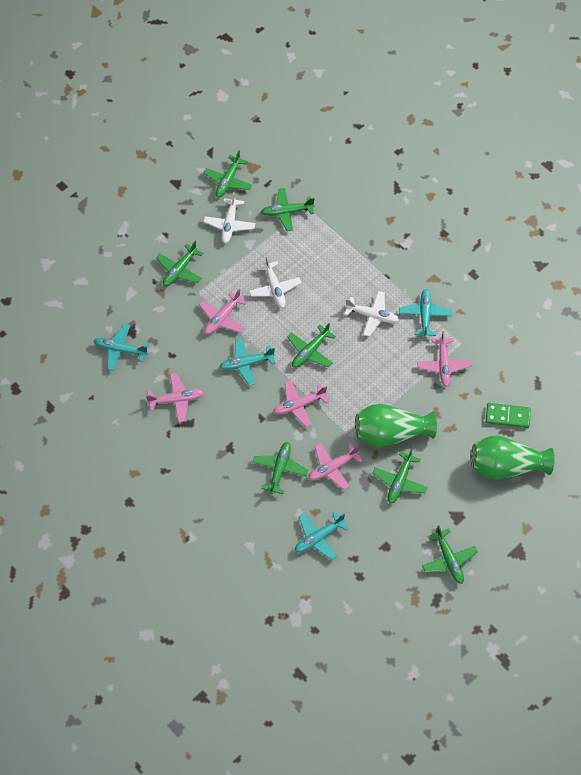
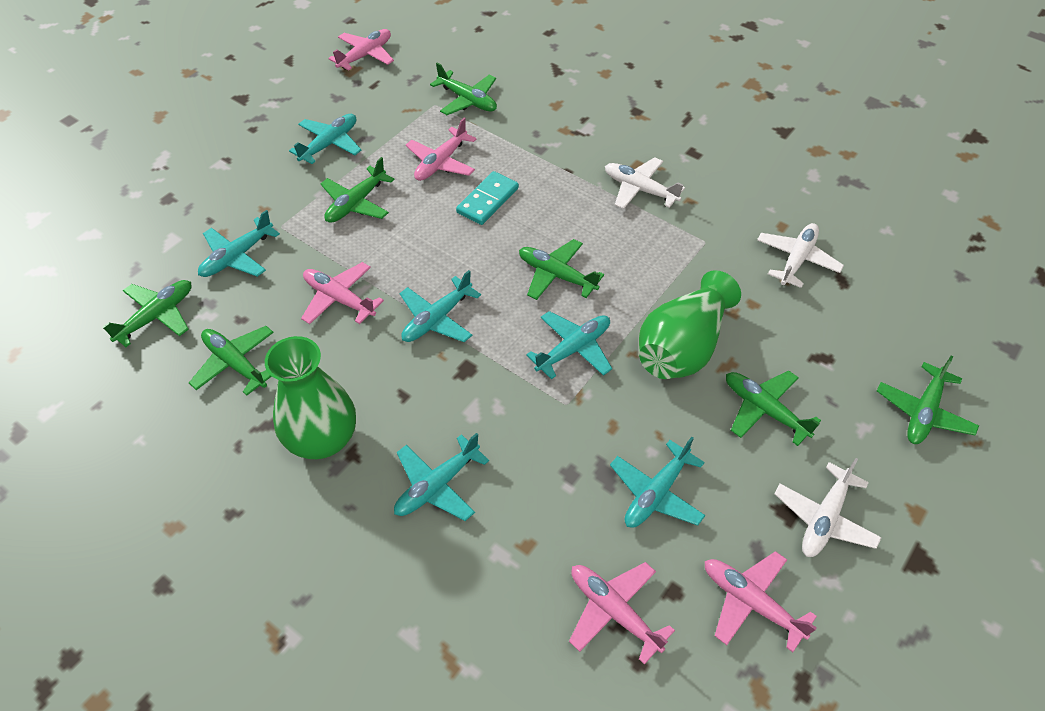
green domino: [486,403,531,428] = 1 -> none = 0
turquoise domino: none = 0 -> [456,171,519,225] = 1
turquoise plane: [94,324,149,371] [220,338,275,385] [295,511,349,560] [399,289,452,338] = 4 -> [198,210,280,277] [289,114,362,164] [394,433,489,521] [399,270,481,342] [526,311,612,379] [610,437,705,528] = 6

